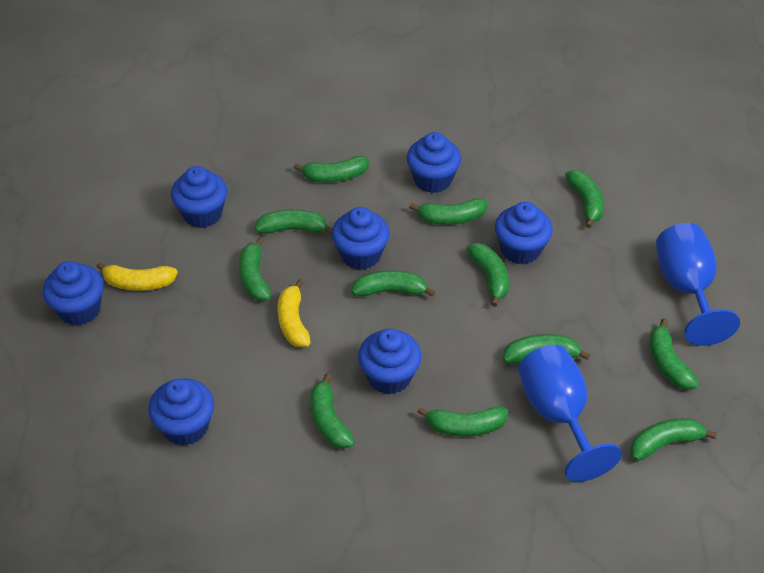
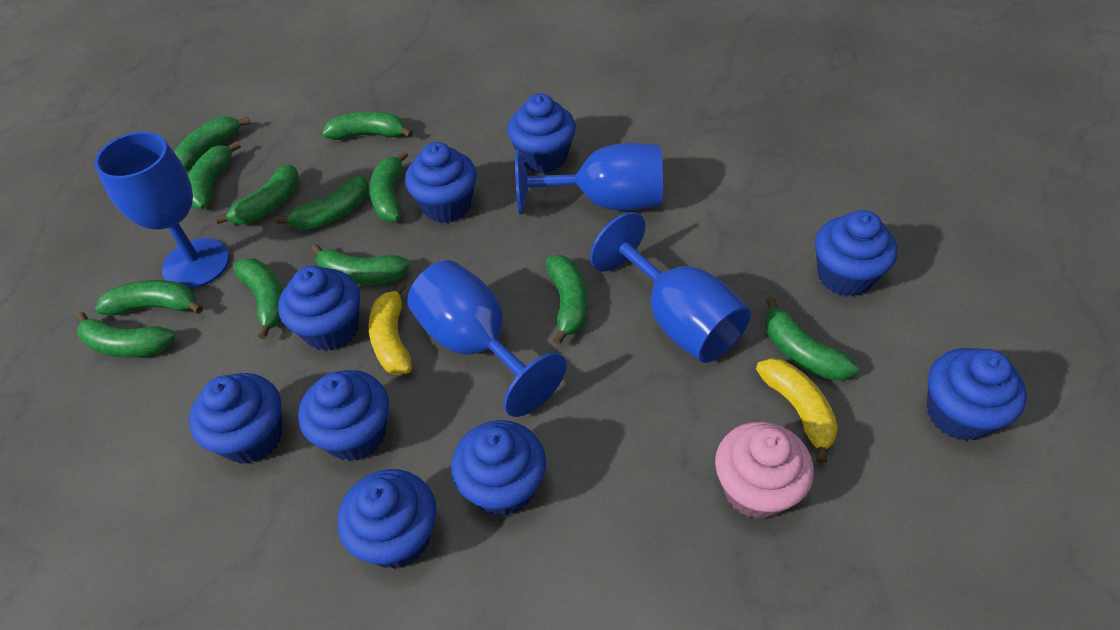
blue cupcake: [42,261,104,325] [148,378,214,446] [171,166,227,228] [332,207,390,270] [358,328,422,394] [407,132,461,193] [495,202,553,264] = 7 -> [189,373,283,464] [278,265,360,351] [298,370,389,461] [338,469,436,569] [405,142,477,223] [451,420,546,517] [507,93,576,173] [815,210,897,297] [927,348,1026,441] = 9
blue goblet: [518,345,622,482] [656,223,740,346] = 2 -> [94,132,230,289] [407,260,567,417] [515,143,663,215] [590,212,751,363] = 4
pink cupcake: none = 0 -> [715,422,814,519] = 1

